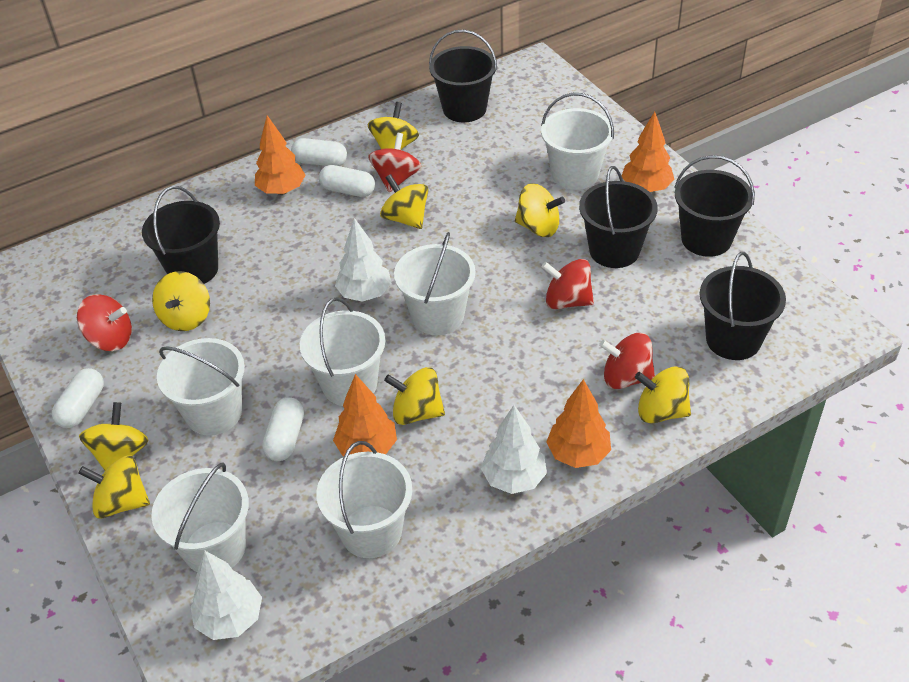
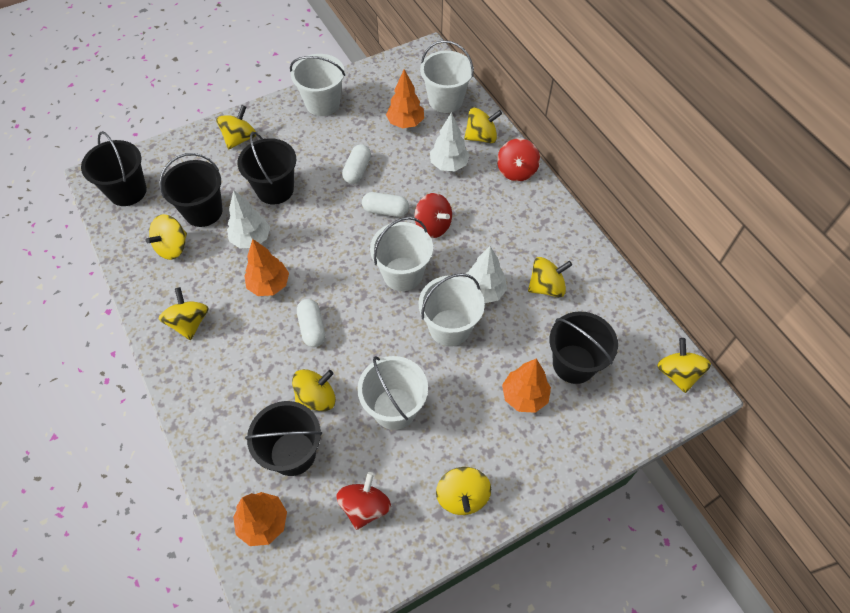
red spinning top: [77,294,132,351] [368,133,422,192] [542,259,594,309] [599,333,655,389] = 4 -> [336,472,391,530] [414,193,452,238] [497,138,540,181] = 3
white bucket: [151,462,249,572] [157,338,245,436] [300,297,385,406] [316,441,412,558] [394,232,476,335] [541,93,614,190] = 6 -> [290,54,345,116] [357,356,428,430] [370,217,433,291] [419,273,485,347] [420,40,474,113] = 5
white capsule: [52,368,104,428] [262,397,304,461] [291,138,347,166] [319,165,375,197] = 4 -> [297,299,325,347] [342,144,371,184] [362,192,409,217] = 3

